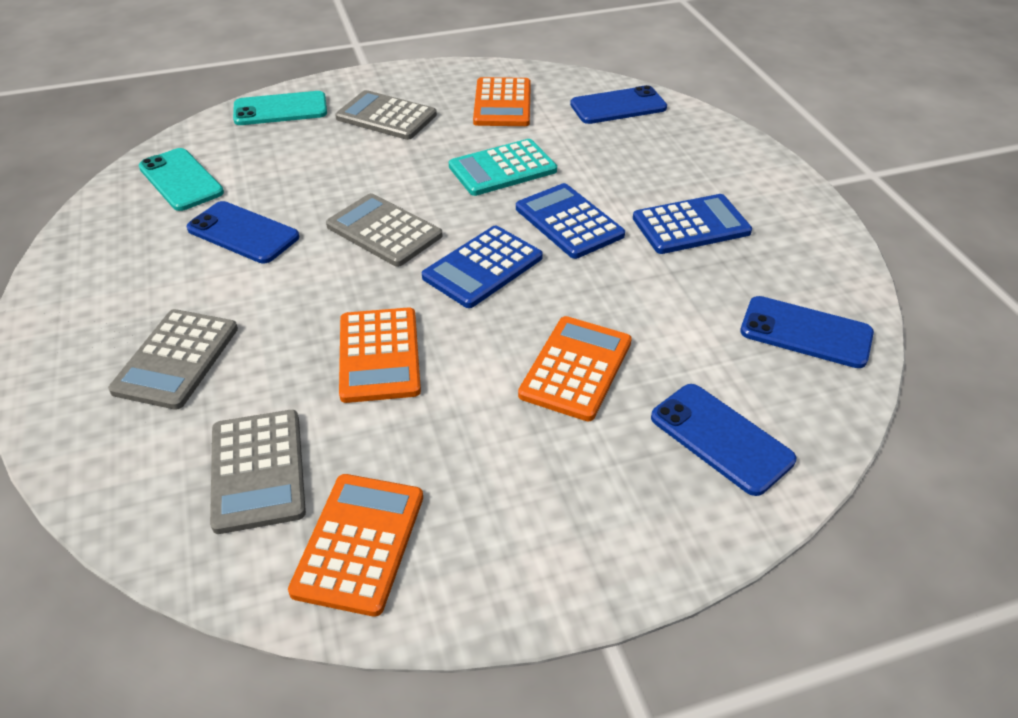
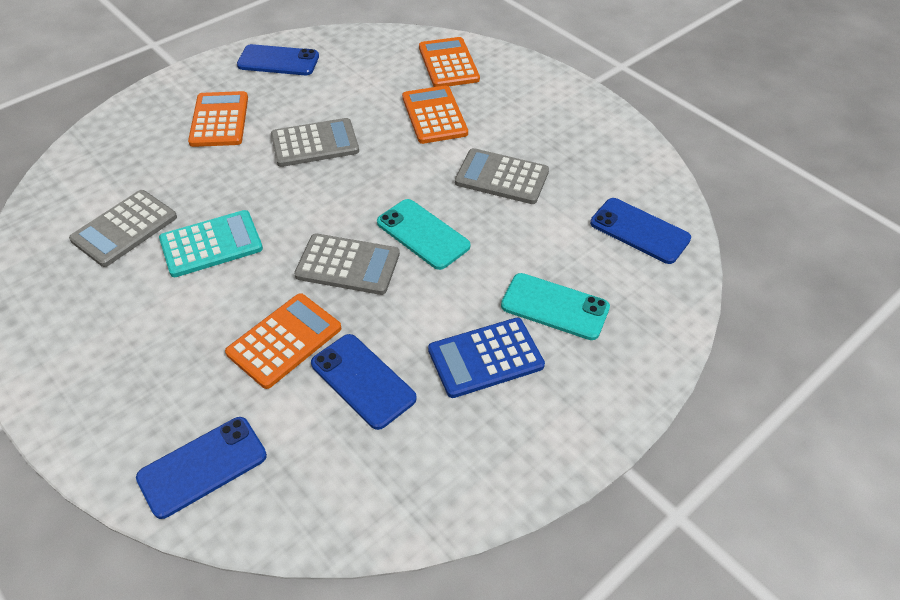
blue calculator: [422,225,543,308] [516,183,625,259] [633,194,752,254] = 3 -> [428,318,545,398] = 1

